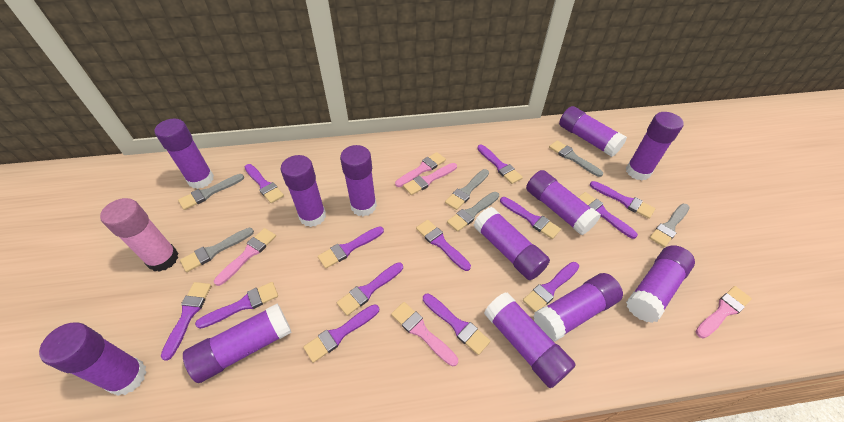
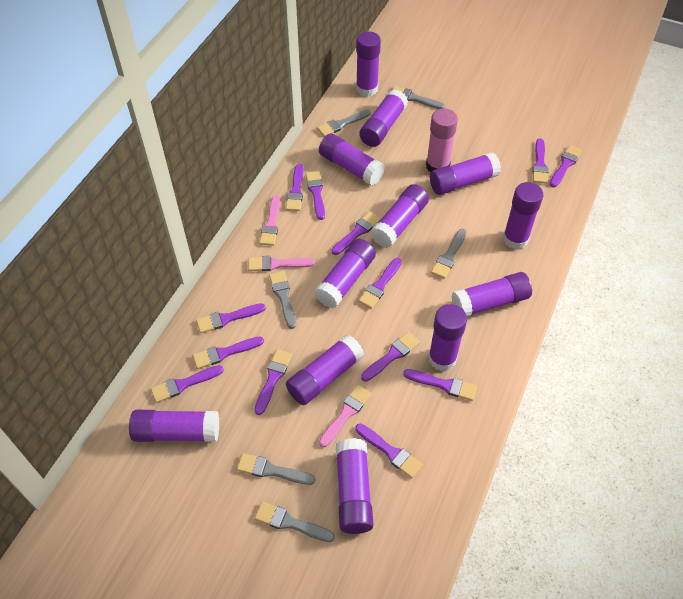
pink brush: [214,228,276,286] [391,302,458,366] [395,152,446,187] [403,163,457,195] [696,286,752,339] = 5 -> [248,256,315,271] [259,195,280,246] [319,385,371,447] = 3

